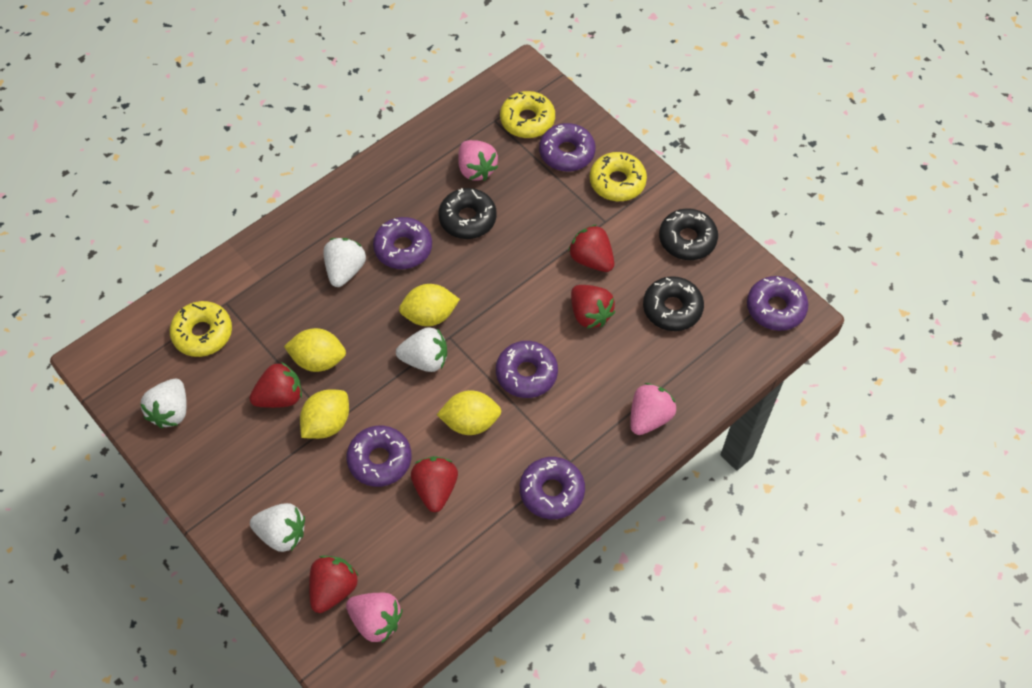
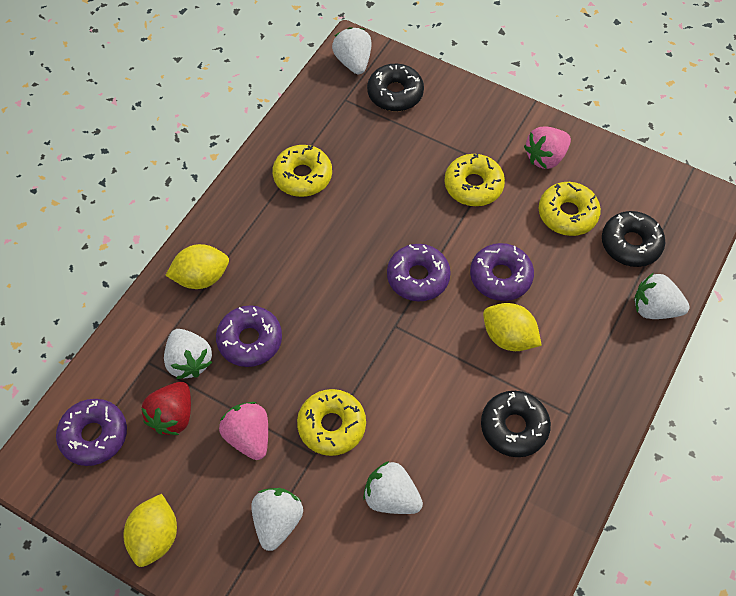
pink strawberry: [346,593,402,643] [458,140,498,181] [630,383,676,435] = 3 -> [219,402,268,460] [524,126,571,169] = 2
purple donut: [346,425,411,487] [373,217,432,269] [496,341,558,398] [520,457,585,519] [539,123,595,172] [747,276,808,331] = 6 -> [56,399,127,466] [216,305,282,367] [387,244,451,301] [470,243,534,301] = 4
red strawberry: [250,362,302,408] [309,556,359,613] [411,456,458,512] [568,225,614,272] [571,285,615,328] = 5 -> [141,382,191,435] = 1
white strawberry: [141,379,187,428] [250,503,305,552] [323,238,366,287] [396,327,447,372] = 4 -> [164,329,212,379] [251,488,303,551] [332,27,372,74] [363,461,423,514] [634,273,690,319] = 5
yellow donut: [170,301,232,357] [500,91,555,138] [590,152,647,201] = 3 -> [272,145,332,197] [297,389,366,456] [444,153,505,206] [539,182,601,236] = 4
yellow lemon: [284,328,346,372] [300,389,349,439] [399,284,460,326] [437,390,501,435] = 4 -> [123,494,177,567] [165,244,229,289] [483,303,542,351] = 3

